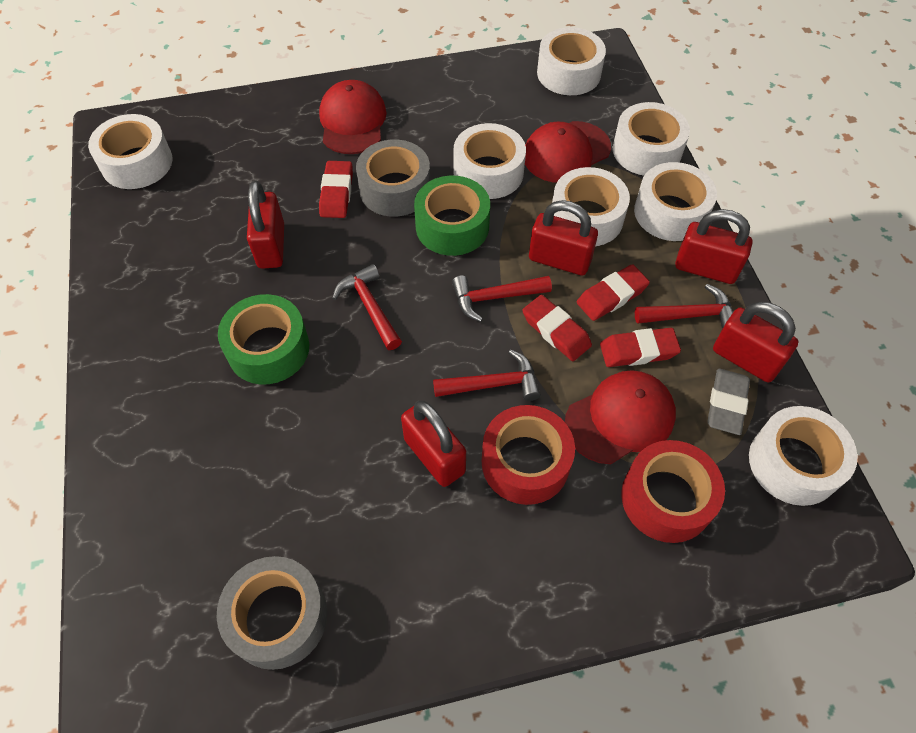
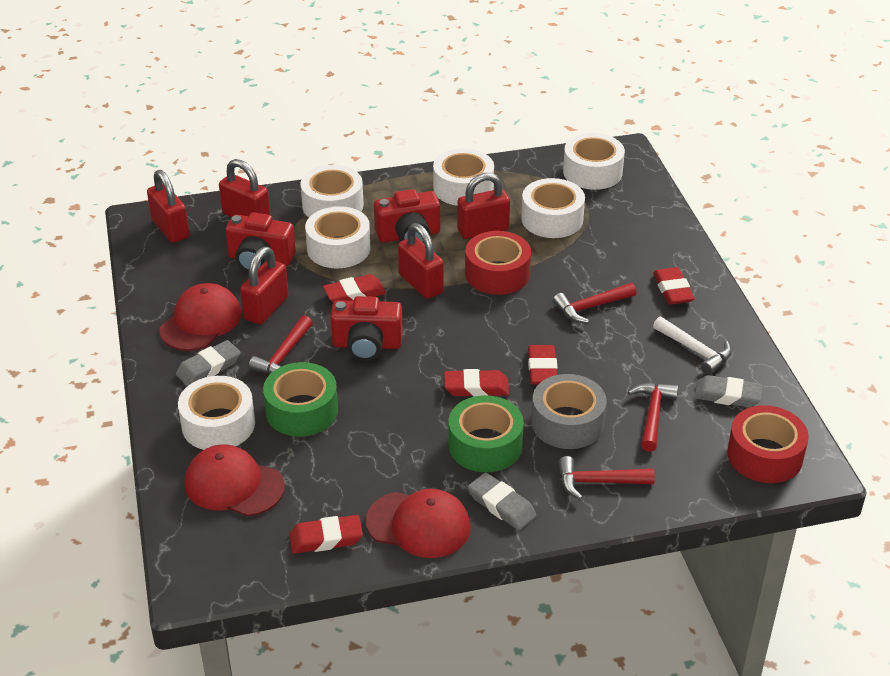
grey eraser: [707,369,750,435] = 1 -> [176,340,241,386] [468,472,536,530] [694,375,763,407] = 3
grey tape: [217,556,327,670] [356,139,430,217] = 2 -> [531,374,607,449] = 1
red camera: none = 0 -> [225,212,296,272] [330,296,403,361] [374,189,440,243] = 3
red eraser: [319,161,353,218] [522,295,592,361] [577,264,650,321] [600,328,681,367] = 4 -> [289,515,363,554] [323,274,386,302] [444,369,509,396] [528,345,558,384] [653,267,695,305] = 5
white hammer: none = 0 -> [653,317,732,375] = 1
white tape: [88,114,173,189] [454,123,526,199] [537,27,606,95] [552,167,630,246] [613,102,690,176] [634,162,717,241] [749,406,857,506] = 7 -> [178,376,255,450] [300,165,364,217] [305,206,371,269] [433,148,494,206] [521,178,585,238] [563,133,625,190] = 6

